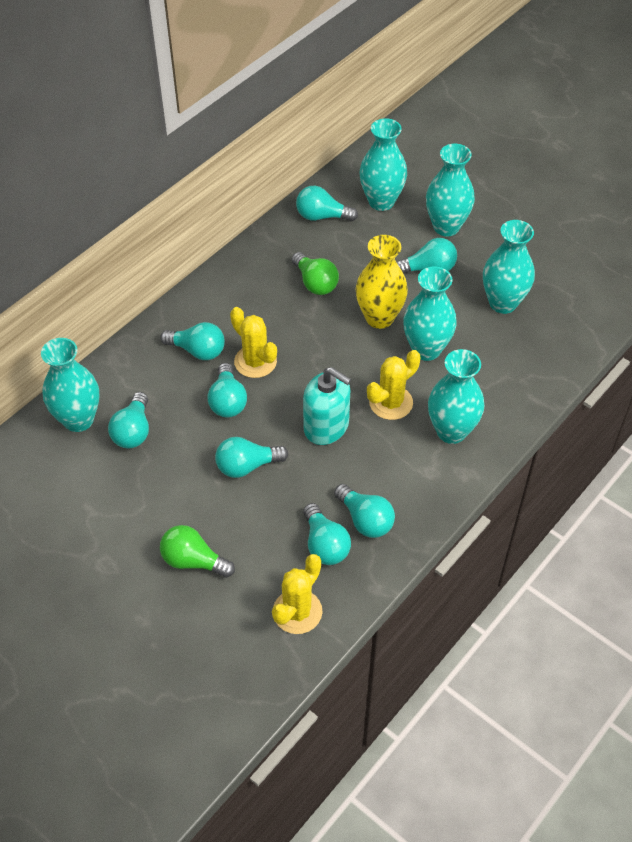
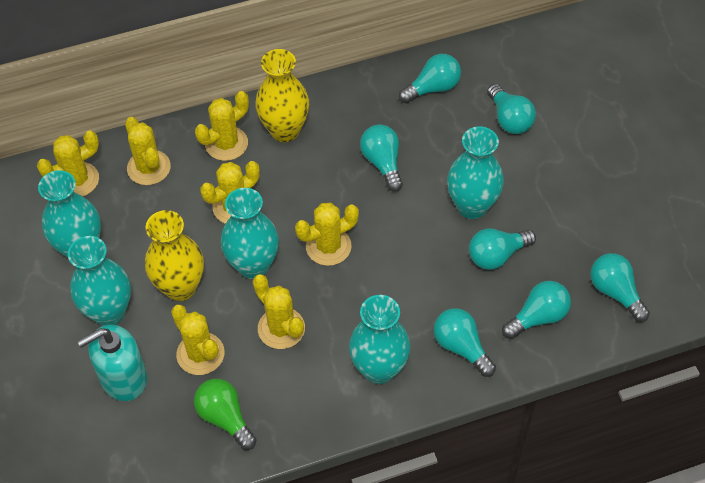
green light bulb: [160,525,235,578] [292,252,339,295] = 2 -> [194,379,256,450] = 1
turquoise light bulb: [108,392,149,448] [160,322,225,360] [207,363,247,417] [215,437,288,478] [296,186,358,221] [303,503,351,565] [334,484,395,538] [396,238,457,274] = 8 -> [360,124,403,192] [399,54,461,103] [434,308,496,377] [469,228,536,270] [487,84,536,134] [502,281,571,339] [591,253,650,322] = 7
turquoise vase: [41,338,99,432] [359,118,407,211] [403,266,457,361] [426,144,475,236] [428,349,484,444] [483,220,535,314] = 6 -> [38,170,101,258] [68,236,131,326] [221,188,279,279] [349,295,410,384] [447,126,504,219] = 5
yellow cactus: [230,307,277,378] [272,554,322,634] [367,350,421,420] = 3 -> [37,131,99,196] [125,117,171,185] [171,305,225,375] [195,91,249,161] [200,161,259,224] [253,274,305,349] [295,203,359,266] = 7
yellow vase: [356,235,408,329] = 1 -> [145,210,204,301] [255,49,309,142] = 2

